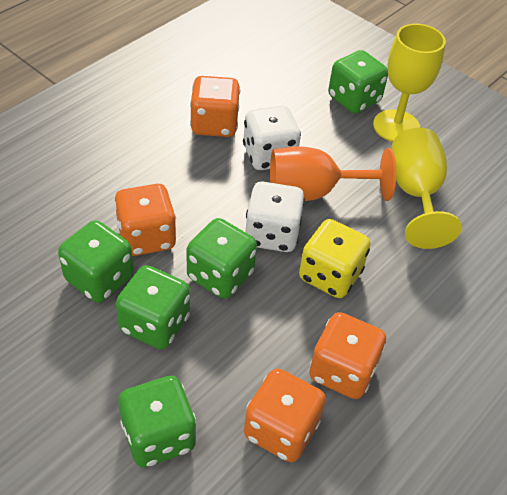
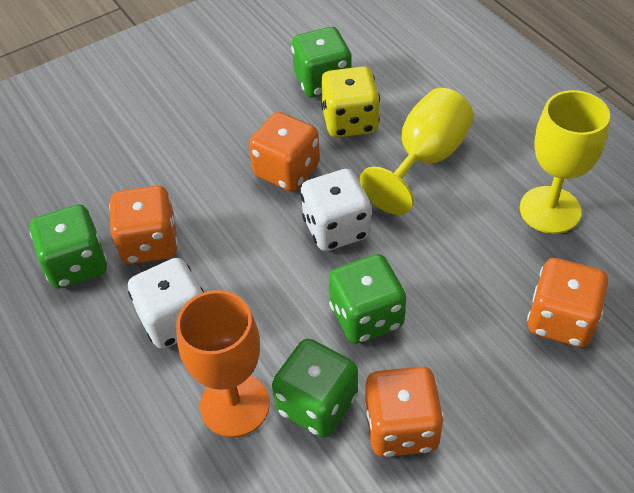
green dice: [58,220,134,303] [116,265,190,350] [119,376,196,467] [187,218,257,299] [328,50,388,114] = 5 -> [30,204,107,289] [272,339,358,438] [291,27,352,98] [329,254,406,344] = 4

